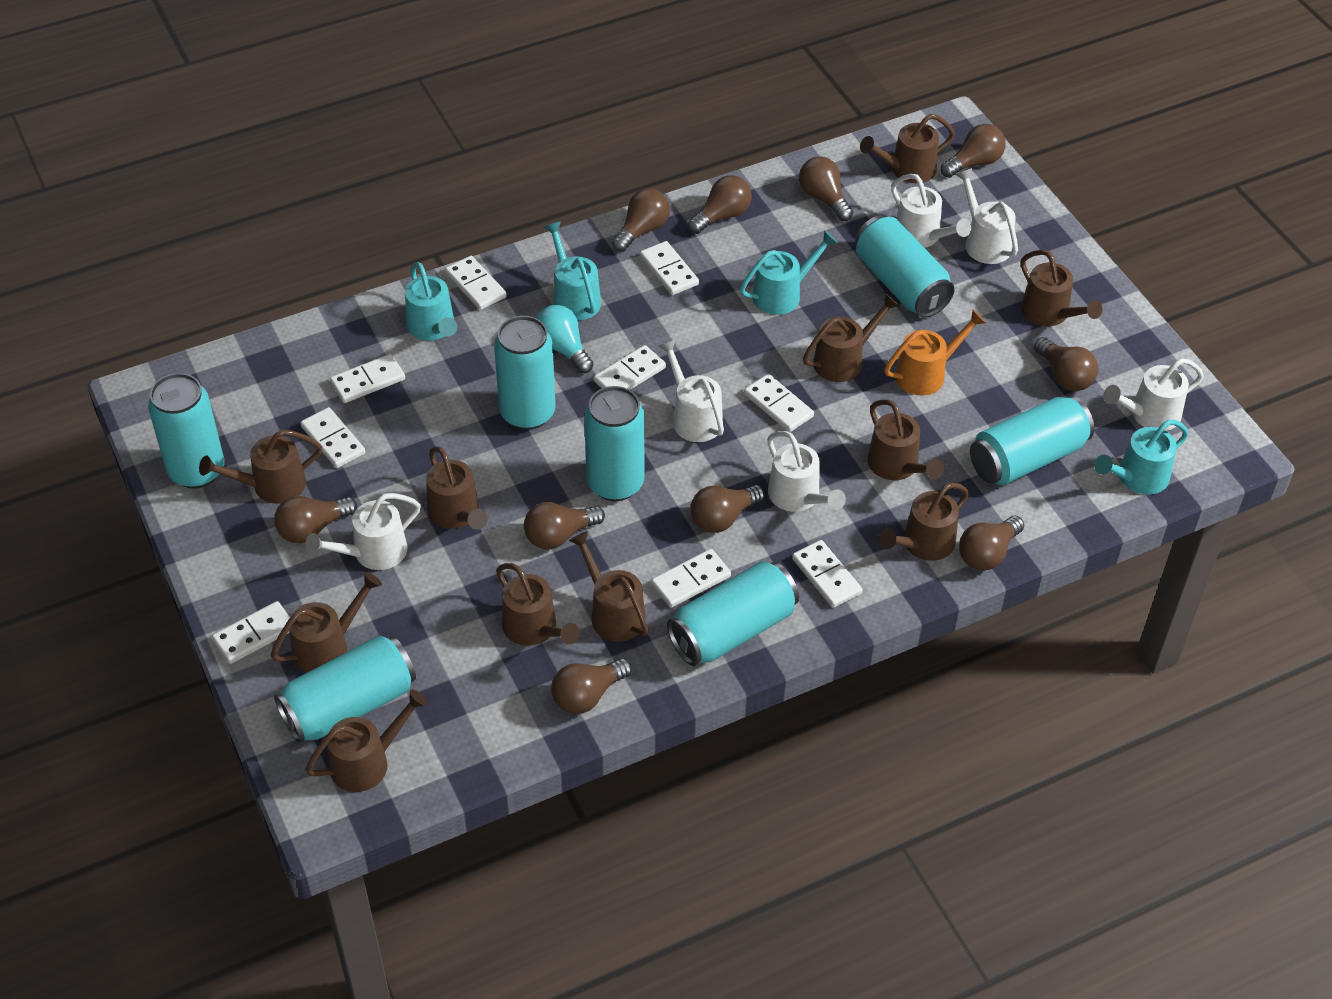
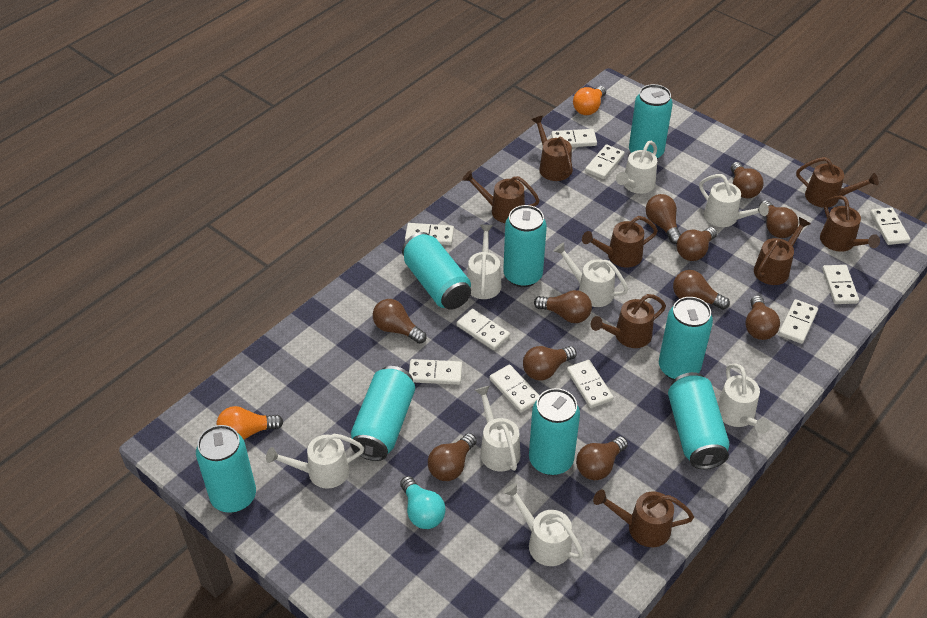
brown light bulb: [274,496,357,543] [524,502,605,550] [551,658,632,714] [612,188,670,252] [688,175,752,234] [691,485,765,533] [799,156,853,221] [941,124,1006,178] [959,516,1024,571] [1034,337,1098,391] = 10 -> [373,299,427,344] [428,433,477,481] [523,346,577,380] [534,290,592,323] [576,436,628,480] [646,194,681,244] [673,270,730,310] [677,227,717,261] [731,162,763,198] [745,295,780,340] [759,200,798,238] = 11
brown watering can: [199,430,322,504] [271,572,382,673] [305,690,428,792] [426,446,488,529] [496,563,580,646] [569,531,649,642] [803,294,900,382] [860,114,955,183] [867,399,944,480] [878,482,969,561] [1021,250,1102,326] = 11 -> [462,170,540,223] [532,115,573,181] [582,216,658,267] [591,294,666,348] [593,490,694,547] [754,217,810,285] [796,157,879,208] [820,195,880,252] = 8
orange light bulb: none = 0 -> [216,406,283,440] [573,86,606,115] = 2
orange watering can: [884,310,986,395] = 1 -> none = 0
turquoise can: [148,373,224,489] [274,636,416,743] [494,316,556,430] [584,386,645,501] [667,561,799,666] [855,215,955,318] [970,396,1094,485] = 7 -> [196,425,256,513] [350,366,415,461] [402,232,471,310] [503,205,547,287] [529,388,580,475] [629,84,673,159] [659,297,713,380] [668,372,729,469] = 8
turquoise watering can: [405,262,457,340] [544,221,601,321] [740,230,838,315] [1094,420,1189,495] = 4 -> none = 0
white domino: [212,601,290,664] [300,407,365,468] [330,354,405,403] [445,256,507,310] [594,345,666,390] [640,241,699,295] [651,549,731,608] [744,374,814,432] [792,540,862,608] = 9 -> [405,223,454,245] [409,359,462,385] [457,309,510,350] [489,365,540,413] [551,129,597,147] [567,360,614,408] [585,144,625,179] [779,299,818,344] [822,265,859,304] [870,207,910,245] = 10
white watering can: [306,493,421,570] [658,339,724,442] [767,431,846,512] [891,174,971,248] [955,168,1018,264] [1103,358,1204,431] = 6 -> [266,434,364,489] [467,224,501,299] [475,386,520,471] [503,483,584,566] [553,243,628,307] [616,141,657,194] [699,174,769,227] [717,364,770,434] = 8

